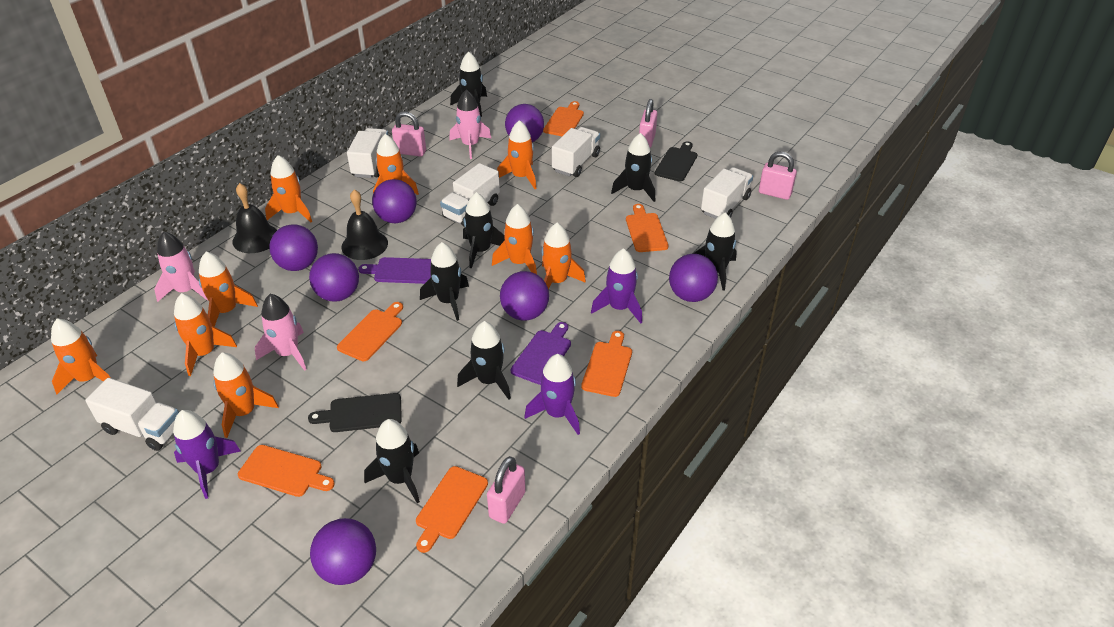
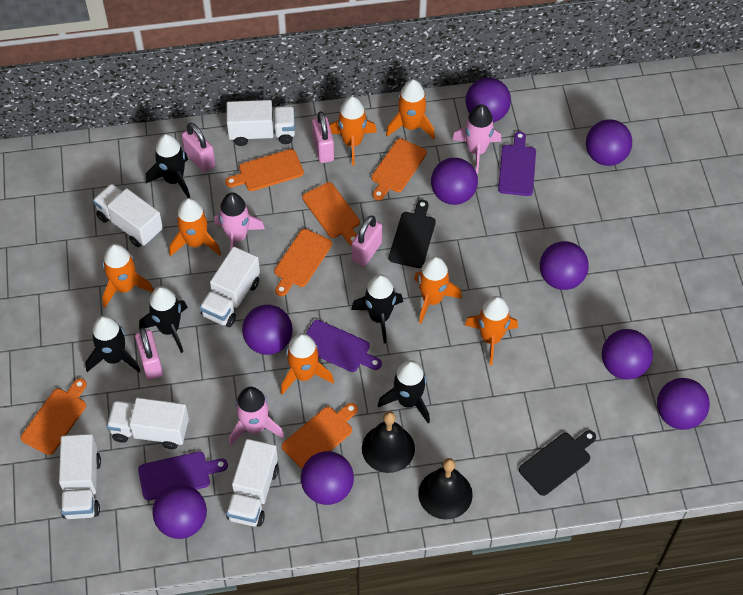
black rocket: [364,419,420,503] [420,242,469,321] [450,52,487,117] [457,321,511,400] [463,192,505,268] [611,133,655,202] [692,213,737,291] = 7 -> [85,316,140,372] [139,286,188,353] [146,134,190,198] [351,274,403,344] [378,360,430,423] = 5
orange rocket: [51,319,110,394] [174,293,237,376] [199,252,258,327] [213,352,279,438] [265,155,312,223] [373,134,419,195] [492,204,537,274] [497,120,536,189] [541,223,586,290] = 9 -> [102,244,154,308] [169,198,221,256] [281,333,334,395] [330,96,377,166] [386,79,435,139] [414,256,462,323] [465,296,518,365] = 7
purple ball: [269,224,318,271] [309,253,359,302] [310,518,376,585] [372,179,417,223] [500,271,549,321] [505,104,544,142] [669,254,718,302] = 7 -> [152,484,207,539] [242,305,293,355] [301,451,354,505] [431,158,478,205] [466,77,511,122] [540,241,589,290] [586,119,632,166] [602,329,653,380] [657,378,710,430] = 9
purple cutting board: [358,257,431,284] [511,322,571,385] = 2 -> [138,451,228,500] [306,320,382,372] [498,131,536,196] = 3
purple rocket: [173,410,240,499] [524,354,580,435] [591,248,642,323] = 3 -> none = 0
white truck: [85,378,179,451] [347,128,388,178] [440,163,500,227] [552,127,600,177] [701,167,753,219] = 5 -> [59,434,101,519] [93,183,163,247] [107,398,189,449] [199,247,260,327] [226,439,279,527] [227,100,295,146] = 6

